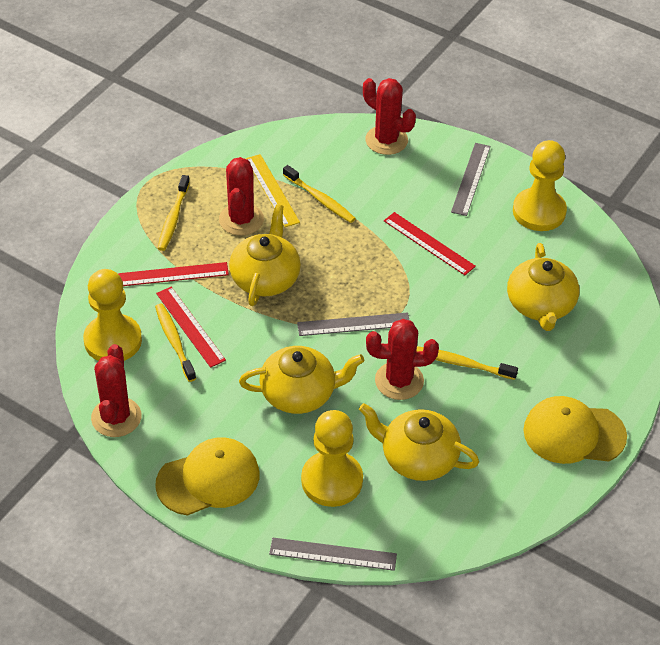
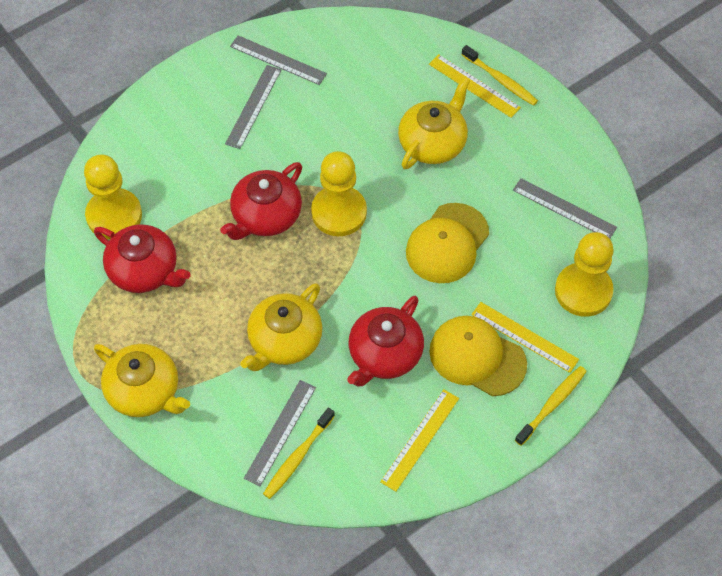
grey ruler: [269,538,397,571] [297,312,409,336] [451,143,491,216] = 3 -> [225,65,281,149] [230,35,327,85] [244,380,316,486] [513,178,617,238] = 4
red cactus: [91,344,142,437] [219,157,264,236] [363,78,416,155] [366,319,439,400] = 4 -> none = 0
red ruler: [118,262,229,286] [156,287,226,368] [384,212,476,275] = 3 -> none = 0
red teapot: none = 0 -> [94,225,191,293] [220,162,302,240] [347,296,424,387] = 3
yellow ruler: [246,154,300,227] = 1 -> [380,389,459,492] [429,54,521,118] [471,302,579,373] = 3
yellow teapot: [229,204,301,306] [239,346,364,414] [359,403,479,481] [507,243,579,331] = 4 -> [94,344,190,417] [240,283,322,371] [398,77,470,169] = 3
yellow toothbrush: [155,304,196,382] [158,175,190,251] [283,165,356,223] [416,346,518,380] = 4 -> [263,407,335,499] [461,45,538,106] [515,366,587,446] = 3

